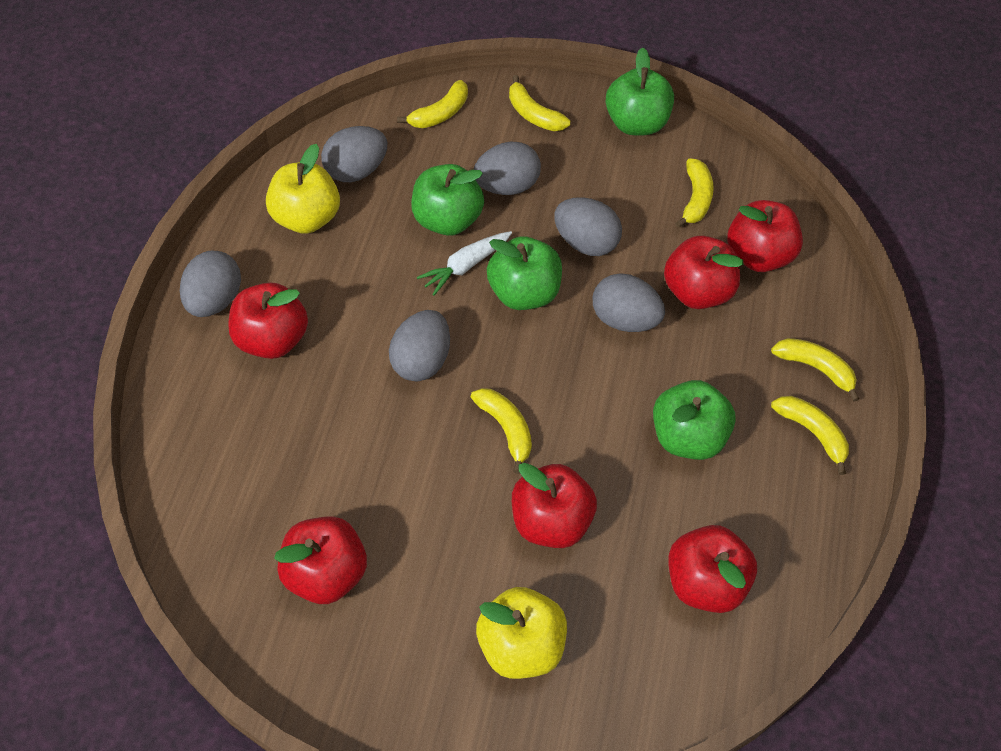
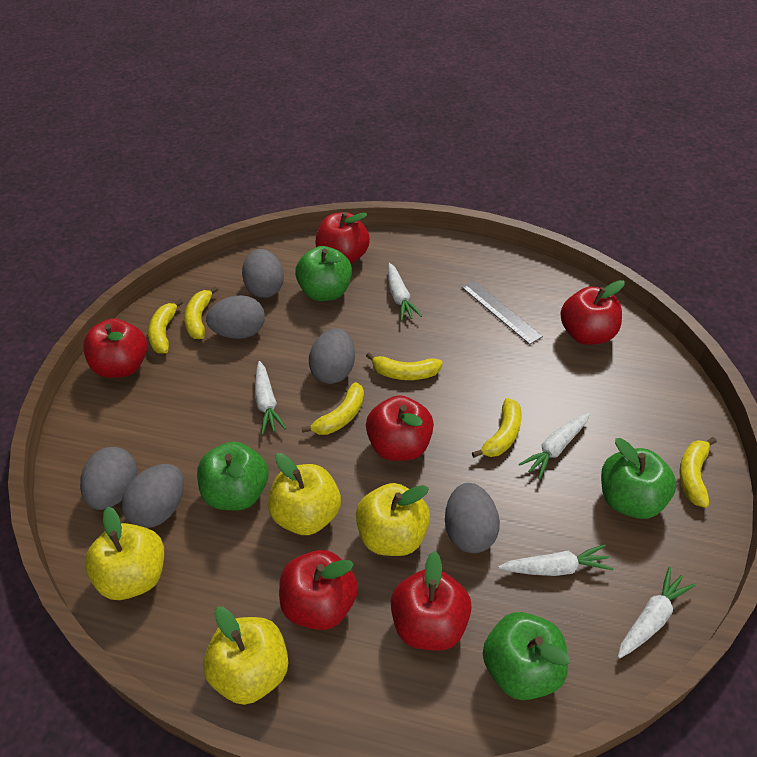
grey ruler: none = 0 -> [462,280,543,345] = 1
white carrot: [417,231,512,296] = 1 -> [255,361,286,435] [388,263,422,321] [498,544,613,576] [519,413,590,480] [618,567,695,659] = 5
yellow apple: [266,144,340,234] [476,587,567,679] = 2 -> [85,507,164,600] [203,607,288,705] [268,453,341,535] [356,483,430,556] = 4

